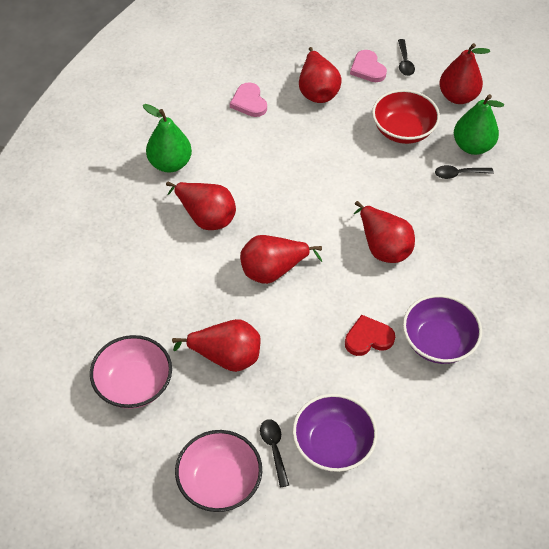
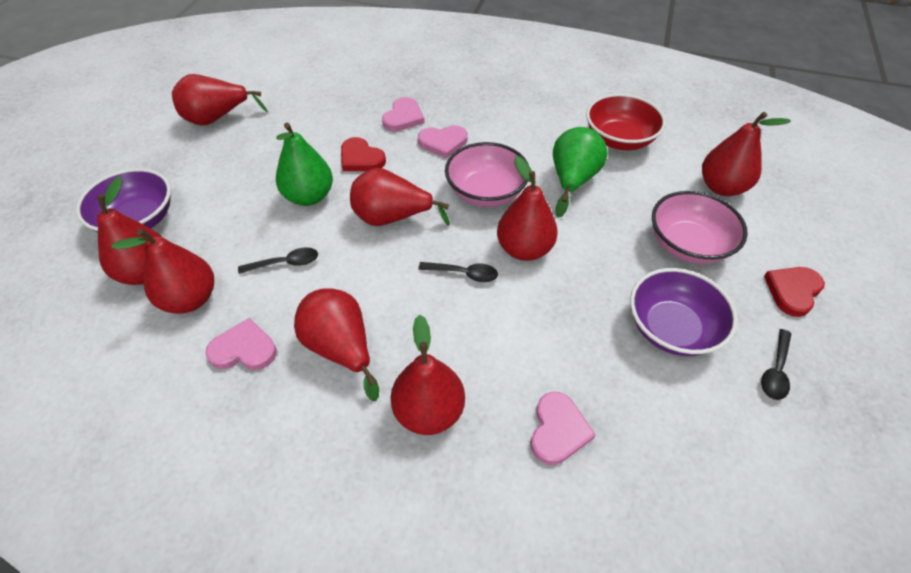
pink heart: [230,82,267,117] [350,50,387,82] = 2 -> [206,318,277,370] [382,97,425,131] [418,125,468,159] [531,392,596,465] = 4
red heart: [345,315,395,356] = 1 -> [341,137,386,171] [764,267,825,317] = 2
red pear: [166,182,236,230] [172,319,261,372] [240,235,322,284] [299,47,342,103] [354,201,415,263] [439,43,490,104] = 6 -> [97,177,162,285] [111,229,214,314] [172,74,268,126] [294,288,379,401] [350,168,450,226] [391,315,465,435] [497,156,558,261] [702,112,791,196] = 8

